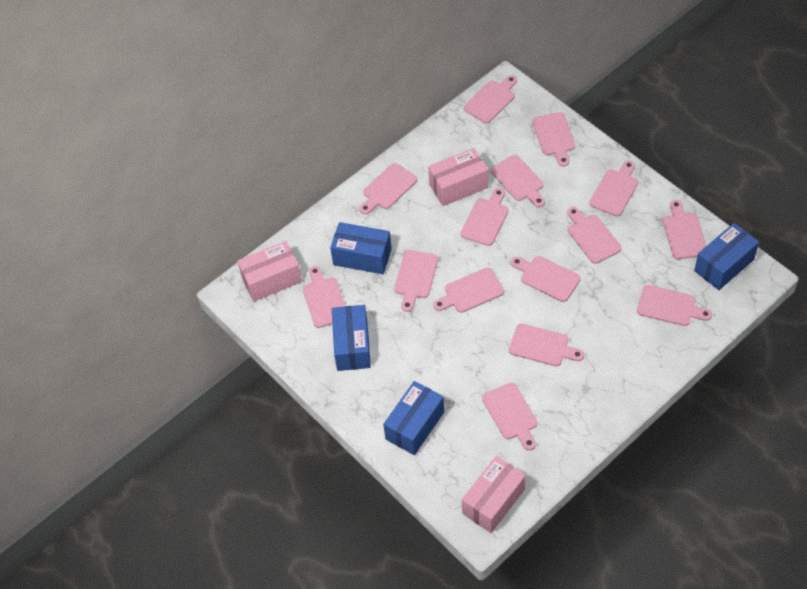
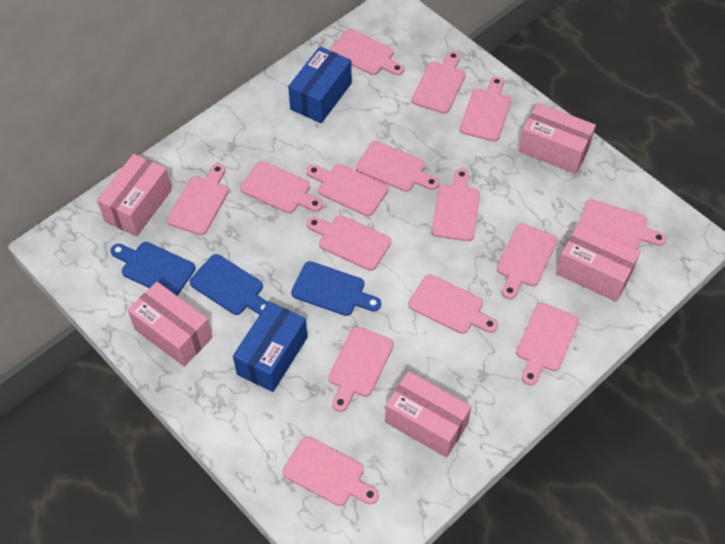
blue box: [330,222,392,274] [332,305,371,371] [383,381,444,455] [694,223,759,290] = 4 -> [233,301,307,392] [288,47,351,123] = 2
blue cutting board: none = 0 -> [111,242,195,296] [190,254,268,315] [291,261,381,316] = 3
pink box: [237,241,302,302] [428,148,488,206] [462,456,526,533] = 3 -> [97,154,172,236] [128,282,212,367] [385,371,472,458] [519,103,596,174] [556,224,640,302] = 5

